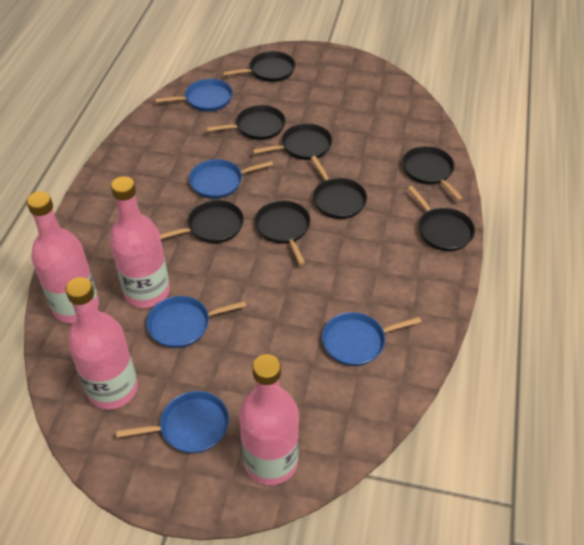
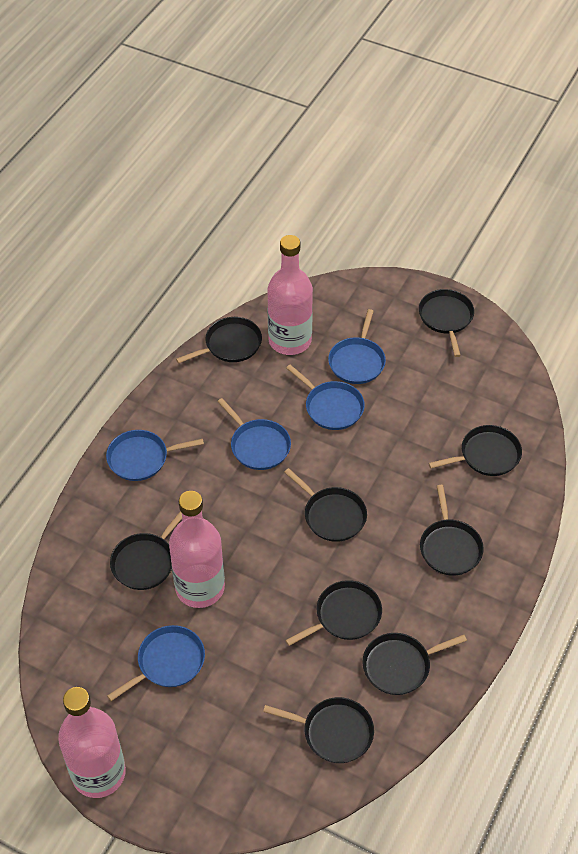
black pan: [160,200,244,243] [206,105,285,140] [223,51,296,82] [252,124,332,160] [255,200,310,265] [311,156,367,219] [402,146,463,201] [408,186,475,251] = 8 -> [110,511,182,590] [176,317,262,364] [263,697,374,763] [284,468,367,542] [285,580,382,646] [363,633,467,695] [419,289,474,357] [420,485,484,576] [428,425,522,476] = 9
pink bottle: [26,191,99,323] [65,277,138,409] [110,176,170,308] [239,354,299,485] = 4 -> [58,687,126,798] [169,491,225,608] [268,235,313,355] = 3

